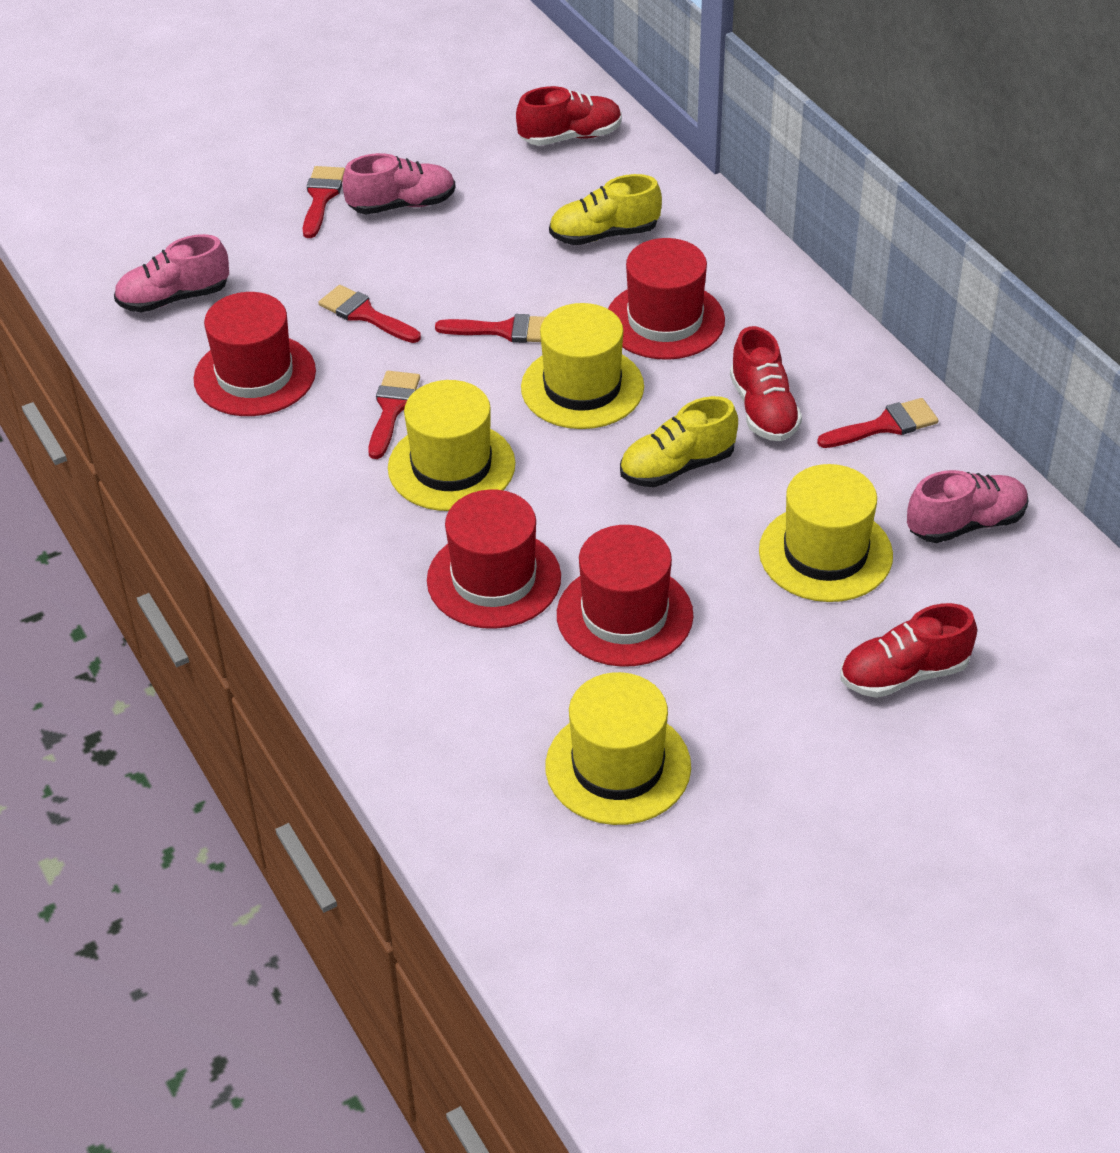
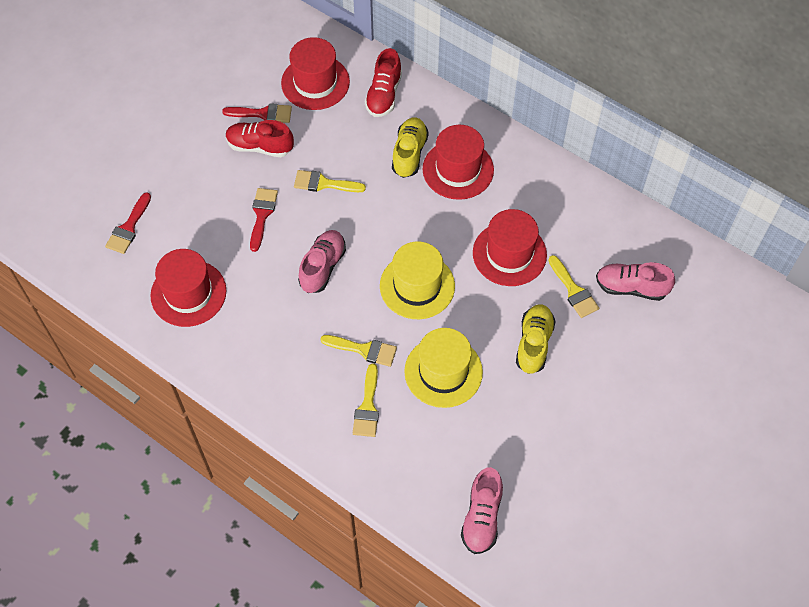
red brush: [303,166,345,238] [318,285,421,343] [368,371,420,459] [435,314,546,343] [817,398,939,448] = 5 -> [105,192,151,254] [222,103,292,123] [250,188,278,252] = 3
red shoe: [516,86,622,146] [730,326,802,441] [841,603,977,698] = 3 -> [226,120,294,157] [365,48,402,117] = 2
yellow brush: none = 0 -> [294,170,366,192] [320,335,397,367] [353,364,379,437] [548,255,599,318] = 4
yellow hat: [388,380,516,511] [521,303,644,429] [545,672,691,825] [759,464,893,602] = 4 -> [380,241,455,319] [404,328,483,408] = 2

